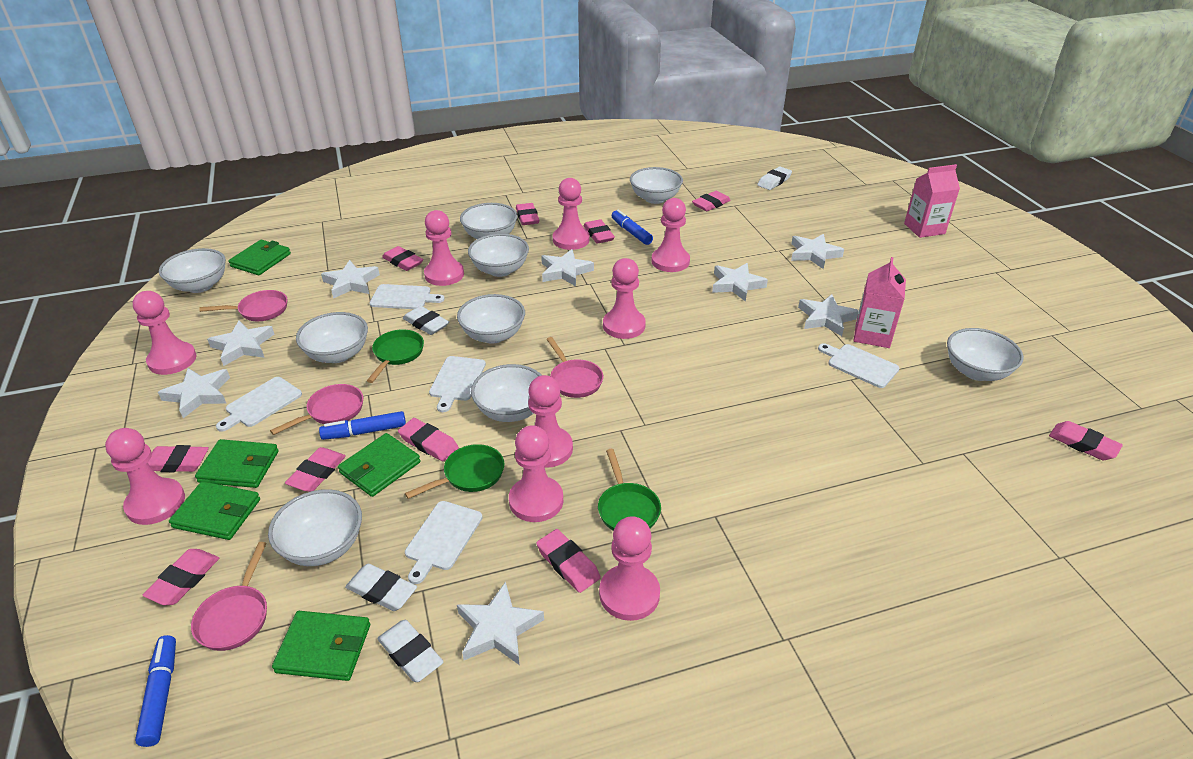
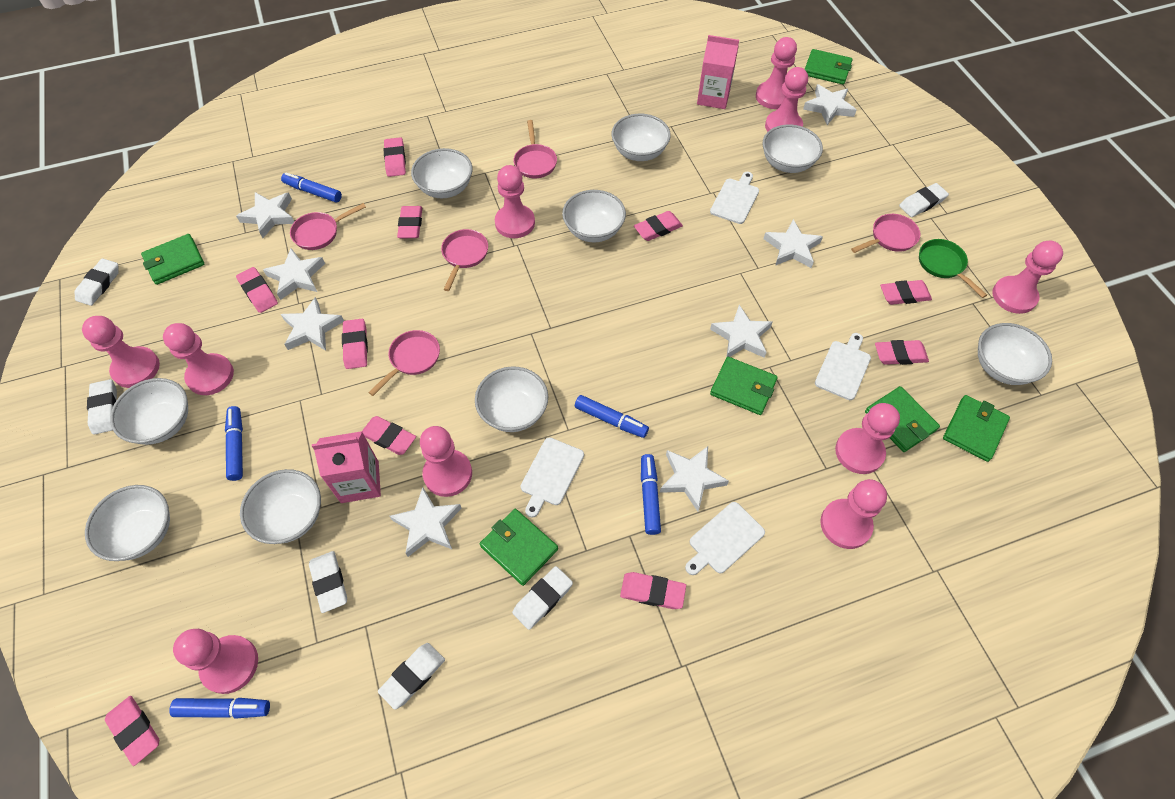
blue marker: [135,635,176,747] [319,411,406,440] [612,210,653,245] = 3 -> [169,698,270,719] [225,406,243,481] [281,173,342,203] [575,395,649,438] [641,454,661,535] = 5
green pan: [367,329,424,383] [405,444,504,499] [598,449,661,531] = 3 -> [919,239,987,298] = 1
green wallet: [169,481,260,540] [195,439,279,488] [229,240,291,275] [272,611,370,681] [338,433,420,497] = 5 -> [141,234,204,285] [480,509,558,586] [710,357,778,415] [805,49,852,85] [865,386,940,452] [943,395,1010,462] = 6
pink pan: [191,542,267,651] [199,290,287,321] [270,384,363,435] [547,337,603,398] = 4 -> [290,203,366,250] [368,330,440,396] [441,229,488,291] [514,120,557,179] [851,214,920,253] = 5
pink pawn: [105,428,185,525] [133,291,196,375] [424,210,464,286] [509,425,563,522] [528,375,573,468] [553,178,590,250] [599,516,660,621] [603,258,646,339] [651,198,690,272] = 9 -> [82,316,160,388] [163,323,234,395] [173,629,258,694] [420,426,472,497] [495,165,535,238] [756,37,797,109] [765,67,808,132] [820,479,887,549] [835,403,900,474] [992,241,1063,314] = 10
white cutting board: [216,377,302,432] [370,284,444,309] [405,501,482,584] [429,356,486,412] [818,343,899,388] = 5 -> [521,437,584,517] [685,502,765,575] [710,172,759,224] [815,333,871,400] = 4
white eraser: [345,564,417,611] [377,620,444,682] [403,306,449,335] [757,166,792,190] = 4 -> [75,258,119,306] [87,379,117,435] [309,551,347,613] [378,643,445,710] [512,566,573,630] [899,183,949,217] = 6

